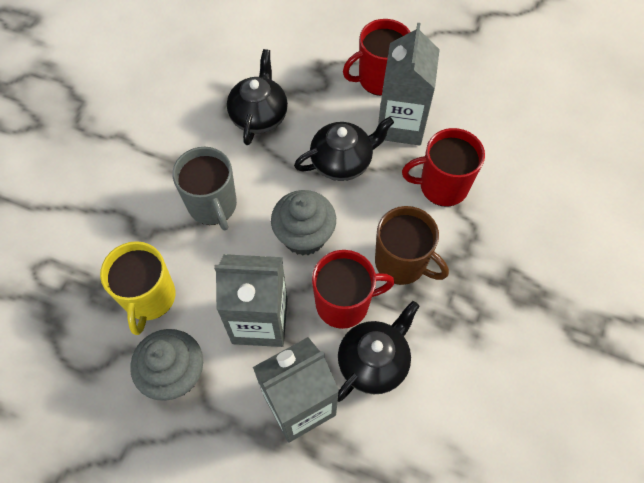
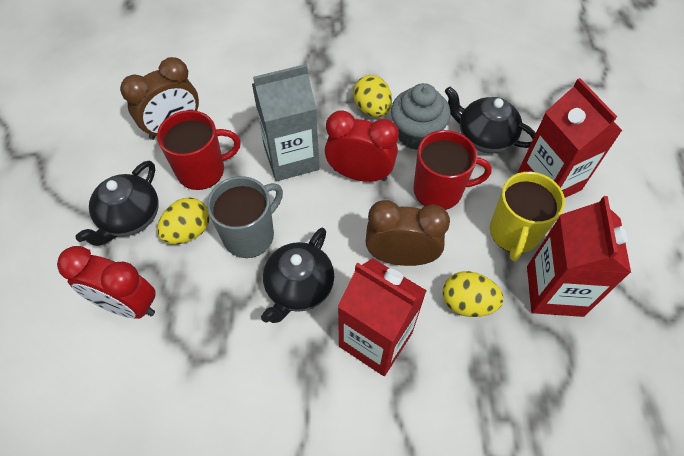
brown clock: none = 0 -> [120,57,199,140] [365,200,450,266] = 2
brown mug: [375,206,449,285] = 1 -> none = 0
grey carton: [214,254,288,347] [253,337,339,443] [378,23,440,145] = 3 -> [252,64,320,181] = 1
grey cupcake: [130,329,203,401] [271,190,336,256] = 2 -> [391,83,451,150] = 1
red carton: none = 0 -> [338,258,427,376] [517,78,623,198] [527,196,631,317] = 3
red clock: none = 0 -> [57,246,156,319] [325,110,399,182] = 2
red mug: [312,250,395,329] [343,19,410,96] [402,128,485,207] = 3 -> [157,110,241,190] [413,130,492,210] = 2
yellow egg: none = 0 -> [157,197,210,244] [353,75,392,117] [443,271,504,317] = 3

